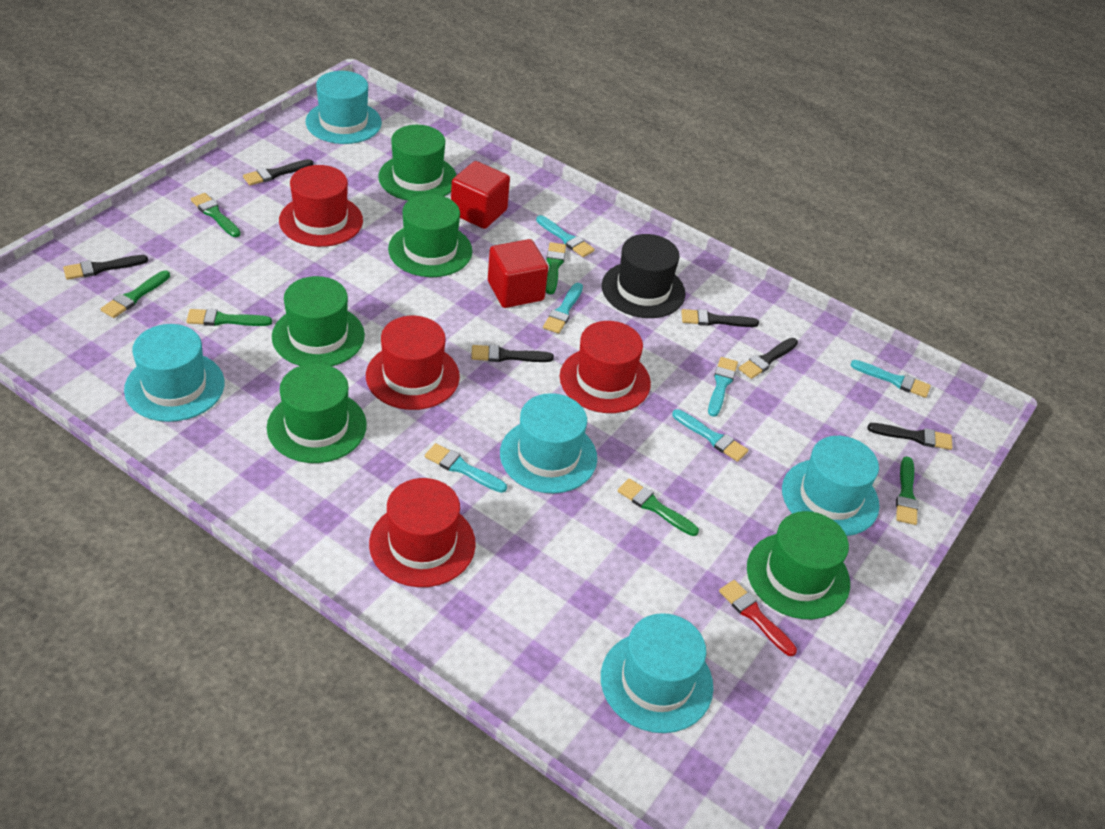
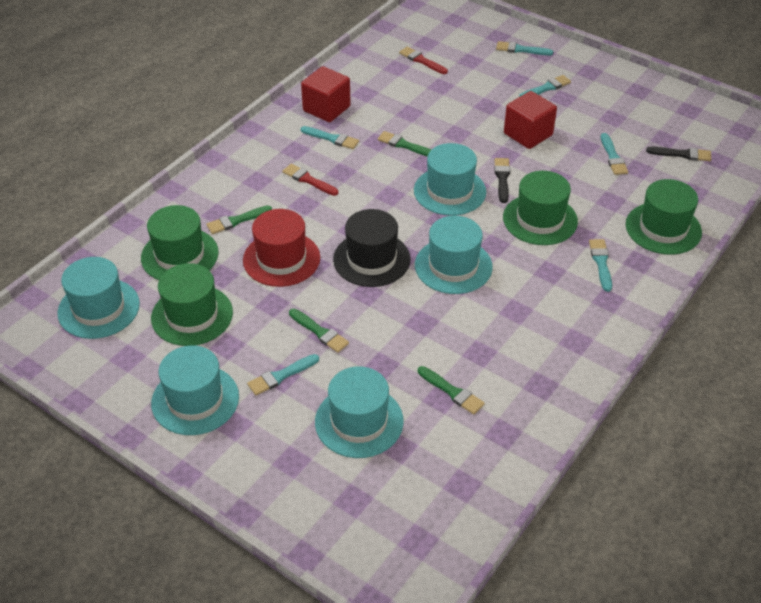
black brush: [63,255,148,280] [243,159,313,186] [471,345,554,362] [681,309,759,327] [738,338,798,379] [867,423,952,450] = 6 -> [494,158,510,203] [646,147,711,161] = 2
green brush: [100,270,170,318] [186,309,272,326] [191,193,241,237] [546,242,566,294] [618,478,699,536] [896,456,918,525] = 6 -> [206,206,272,234] [289,309,349,353] [378,131,431,157] [418,366,485,415] = 4
green hat: [267,363,367,463] [272,276,365,366] [378,125,457,201] [388,194,472,277] [747,511,850,619] = 5 -> [141,205,219,280] [151,263,233,346] [503,171,578,245] [626,179,702,255] = 4
red brush: [719,580,797,656] = 1 -> [282,164,338,196] [399,46,448,74] = 2
red hat: [279,165,363,247] [366,316,460,410] [369,478,476,587] [560,321,651,413] = 4 -> [243,209,320,287] = 1

